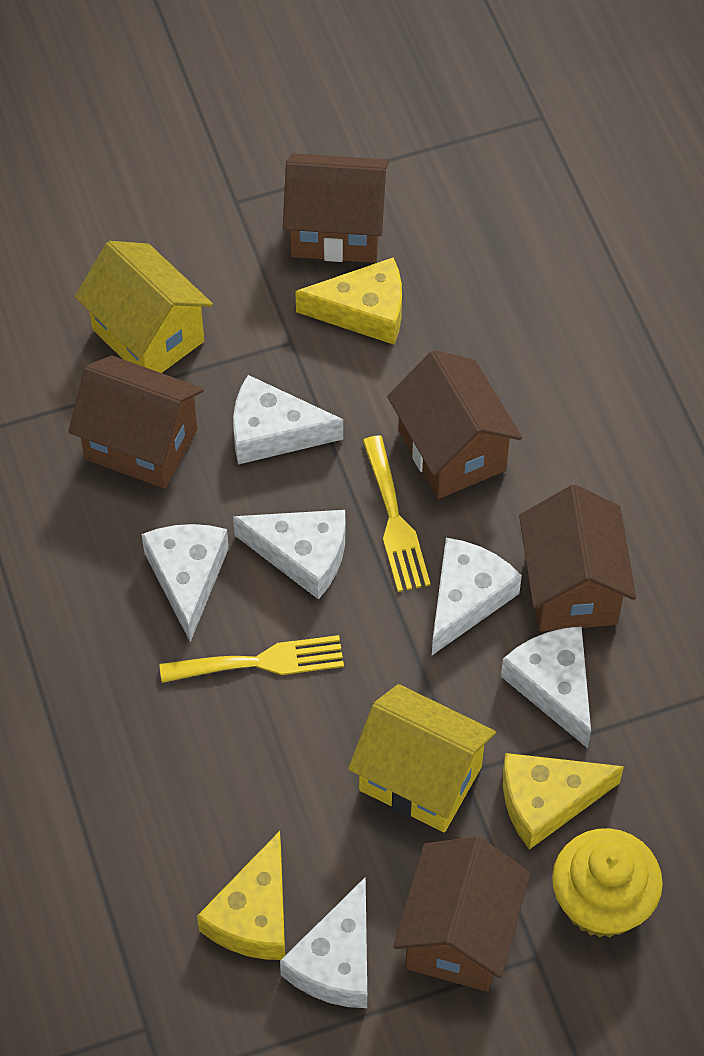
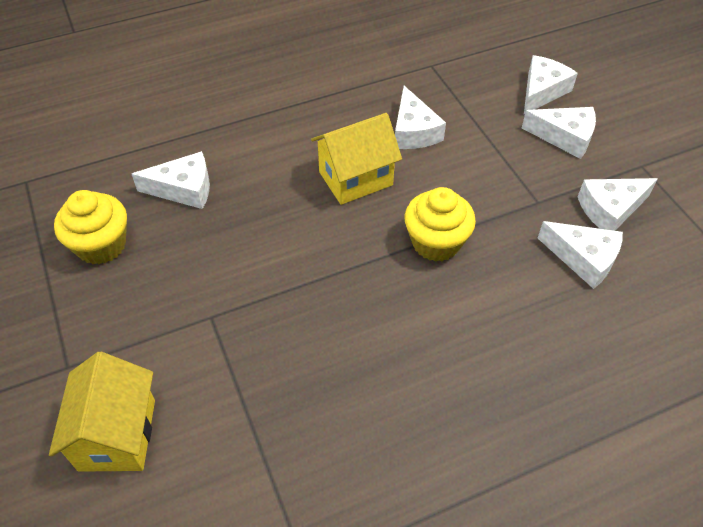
brown house: [68,356,204,489] [283,153,389,263] [387,350,522,499] [393,837,530,992] [519,485,636,631] = 5 -> none = 0
yellow cheese: [197,831,285,960] [295,257,402,345] [503,753,624,850] = 3 -> none = 0
yellow cupcake: [552,828,663,938] = 1 -> [54,190,127,264] [404,187,476,262] = 2
yellow fork: [160,635,344,683] [362,436,430,592] = 2 -> none = 0

